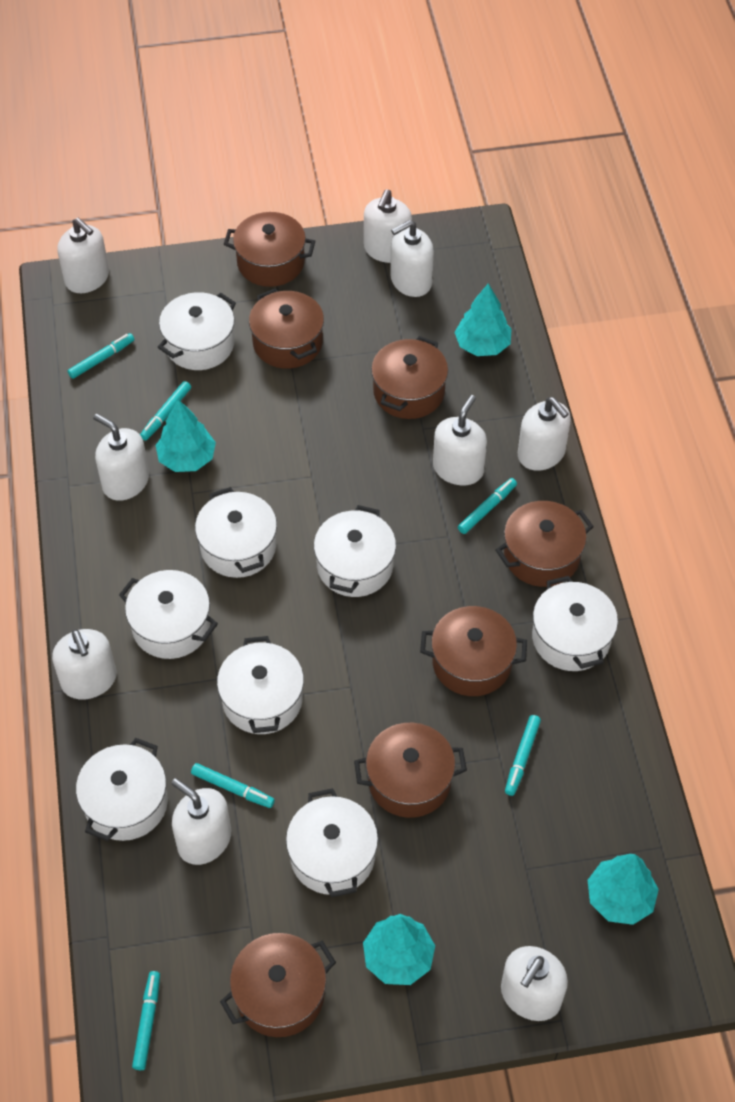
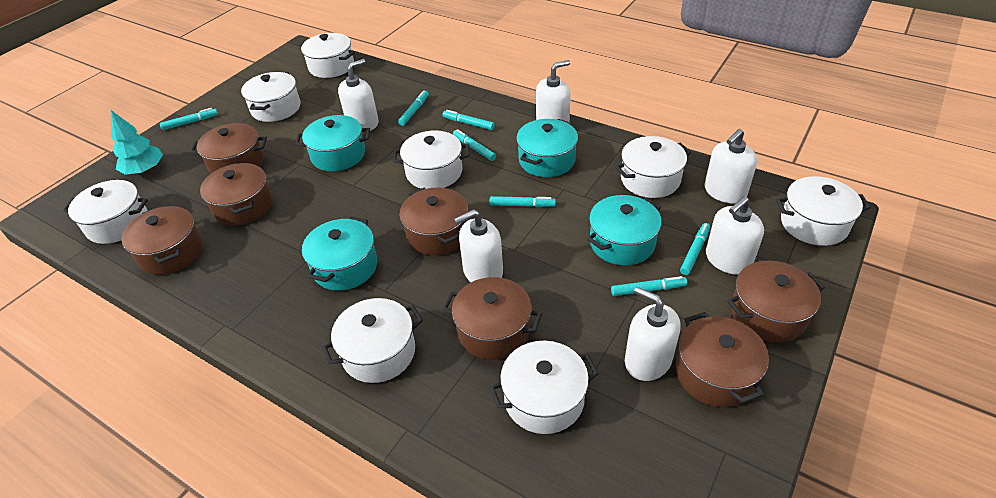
turquoise marker: [68,333,135,379] [132,971,160,1070] [140,381,191,440] [191,763,275,808] [458,478,517,534] [505,715,541,796] = 6 -> [160,108,218,130] [398,90,429,126] [442,110,495,130] [453,129,496,161] [490,196,556,207] [611,276,687,296] [680,223,710,275] = 7
turquoise pot: none = 0 -> [295,115,370,171] [302,216,377,291] [516,119,578,177] [587,195,662,265] = 4
turquoise tree: [156,399,216,472] [363,914,435,985] [454,284,511,356] [588,854,659,925] = 4 -> [111,110,163,175] = 1
white soap dispenser: [52,629,117,700] [57,218,109,293] [93,414,149,501] [171,778,231,865] [364,189,412,263] [390,220,434,297] [433,395,487,485] [501,946,568,1021] [518,397,571,471] = 9 -> [338,59,379,132] [454,209,503,282] [536,60,571,122] [625,287,680,381] [704,129,757,203] [706,196,764,275] = 6

